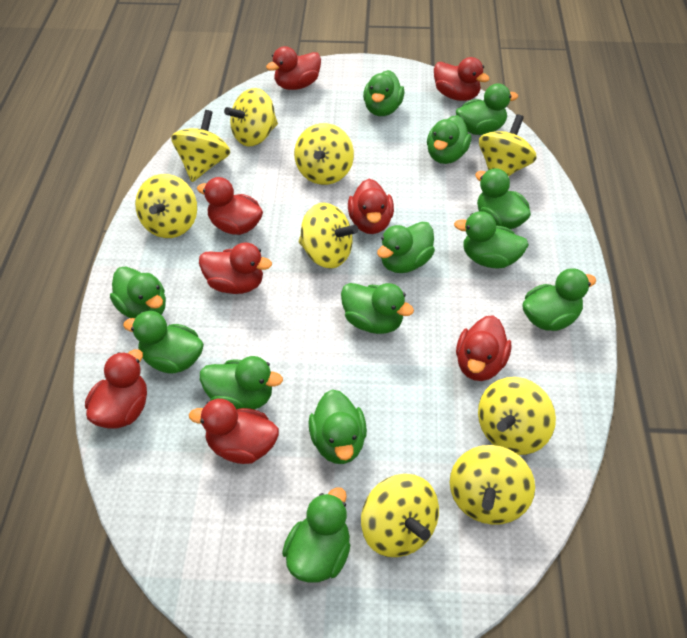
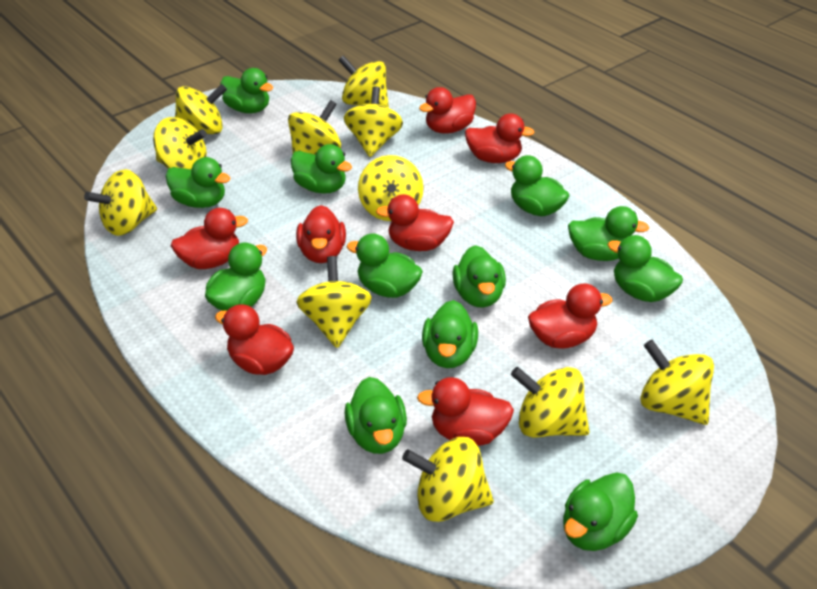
green duck: [110,266,166,318] [123,311,204,374] [200,356,283,410] [282,487,350,583] [308,389,367,464] [341,283,414,334] [363,70,405,116] [377,222,435,273] [427,115,471,164] [454,211,529,269] [456,83,518,135] [475,168,531,229] [522,268,596,331] = 13 -> [166,157,230,208] [205,242,267,311] [220,68,273,114] [291,144,352,193] [344,377,407,454] [347,234,423,298] [422,300,478,368] [452,245,506,308] [505,155,569,216] [563,472,638,551] [568,206,649,261] [607,235,683,302] = 12
yellow spinning top: [135,174,197,238] [171,110,230,182] [224,88,278,147] [294,123,354,185] [299,203,358,269] [361,474,439,557] [450,445,535,525] [478,377,556,455] [479,114,537,176] = 9 -> [84,169,157,236] [153,117,207,169] [175,84,227,134] [288,100,341,155] [296,256,372,348] [338,55,389,108] [344,86,403,157] [358,155,424,221] [402,437,494,522] [511,367,589,438] [640,340,714,425] = 11

